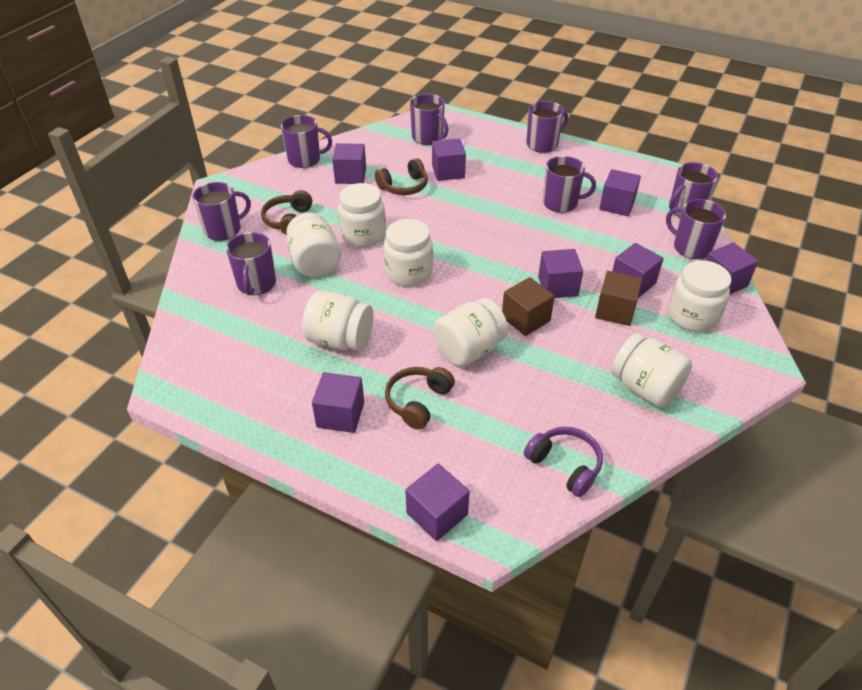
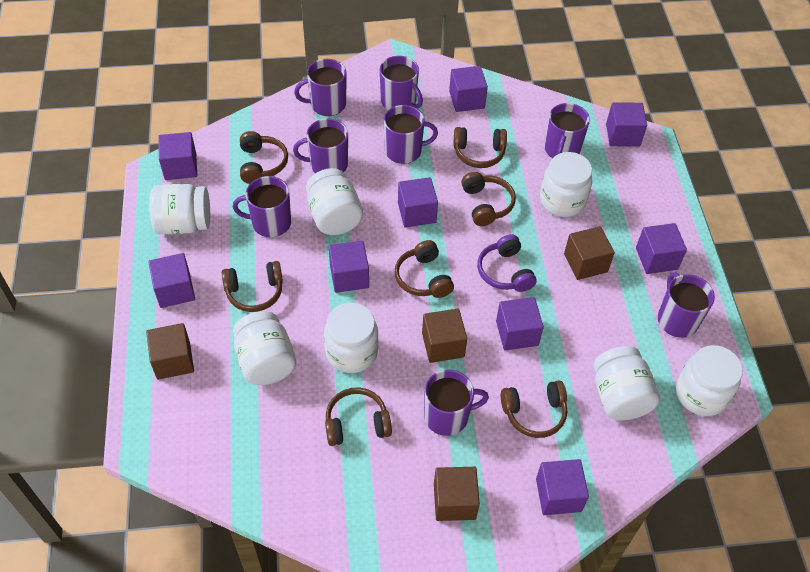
brown cube: [502,277,555,336] [595,271,642,326] = 2 -> [146,323,194,380] [422,308,467,363] [434,467,480,521] [564,226,615,280] = 4
brown headphones: [261,190,313,235] [375,158,428,195] [385,367,455,430] = 3 -> [222,261,283,312] [240,131,288,184] [325,387,392,446] [394,240,454,298] [454,127,507,168] [461,172,516,226] [501,381,567,438] = 7
purple cube: [312,372,364,433] [332,143,366,184] [405,464,470,541] [432,139,466,181] [538,249,583,298] [599,169,641,216] [612,243,664,298] [706,242,758,294] = 8 -> [148,253,195,308] [158,132,197,180] [329,241,369,293] [398,177,438,228] [449,66,488,112] [496,297,544,350] [536,459,589,515] [606,102,647,147] [636,223,687,274] = 9

